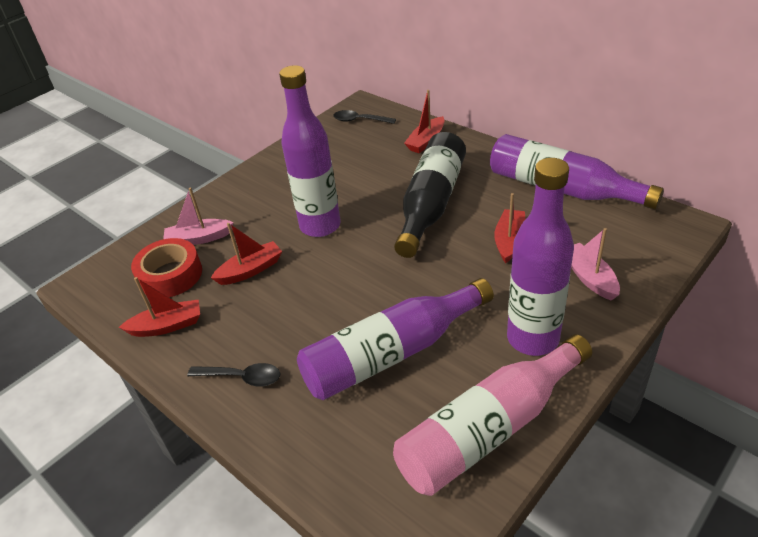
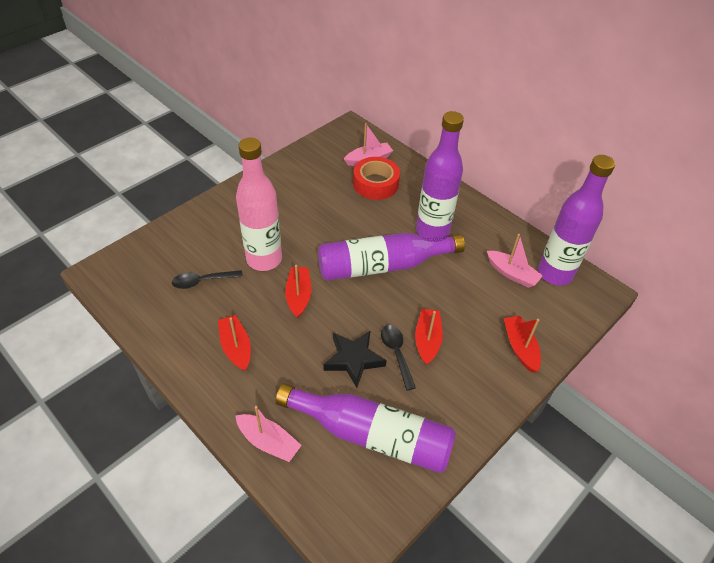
black bottle: [394,132,466,258] = 1 -> none = 0
black star: none = 0 -> [324,330,387,388] = 1
pink boat: [163,188,234,245] [571,228,620,301] = 2 -> [235,406,302,462] [344,123,393,166] [487,234,543,288] = 3

